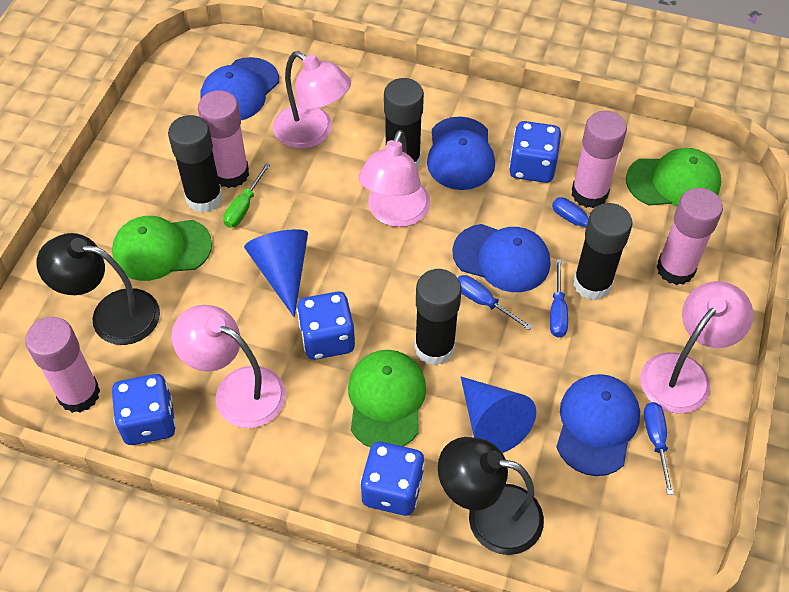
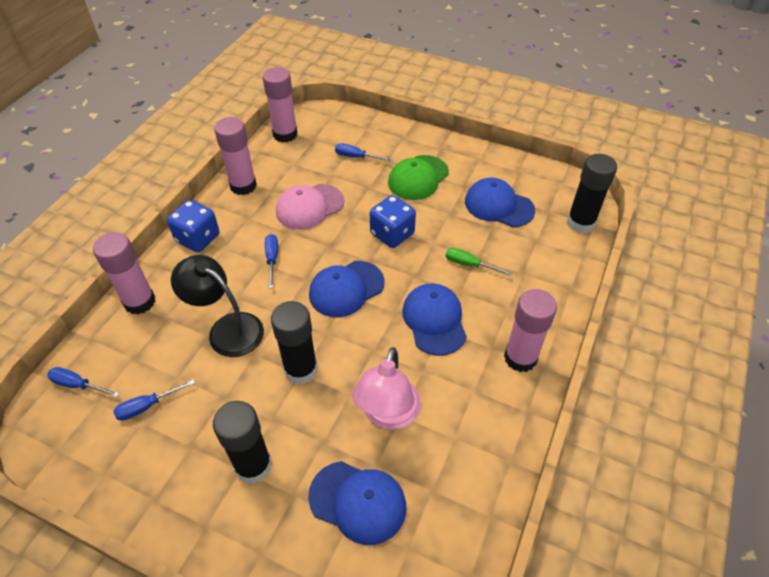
black glue stick: [168,115,223,213] [384,78,424,168] [415,269,462,366] [573,203,633,300] = 4 -> [213,401,272,484] [271,301,318,385] [567,154,617,233] = 3
black lamp: [36,233,160,345] [438,437,544,555] = 2 -> [171,255,264,357] = 1
blue cone: [244,229,308,317] [461,377,536,453] = 2 -> none = 0
blue dice: [112,374,176,445] [297,291,355,360] [360,441,425,516] [509,121,561,183] = 4 -> [167,200,219,252] [370,195,416,248] = 2
green cap: [112,216,212,281] [348,350,426,448] [626,148,721,207] = 3 -> [388,155,449,200] = 1
pink cap: none = 0 -> [276,184,344,230] = 1
pink lamp: [172,305,286,428] [273,51,351,149] [358,130,430,227] [640,281,753,414] = 4 -> [352,347,421,430] = 1

